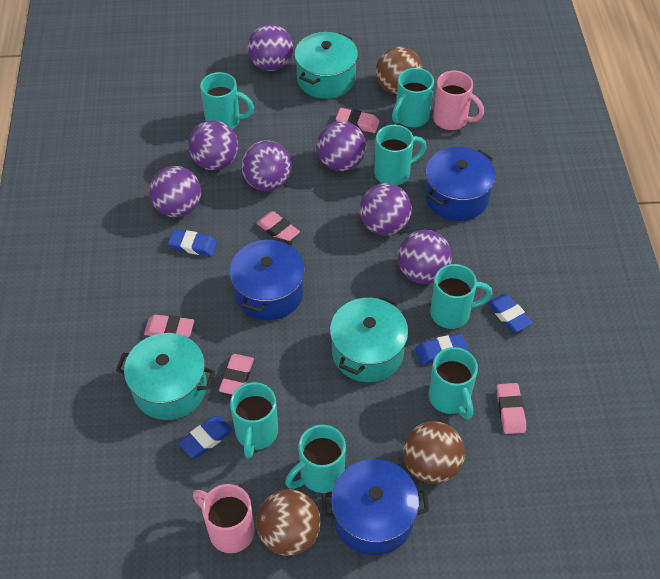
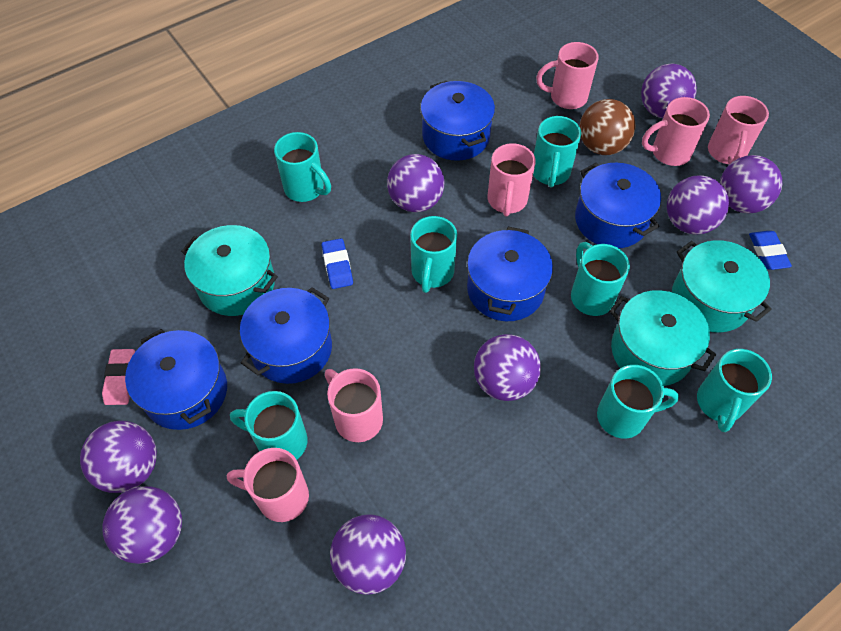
blue eraser: [168,229,217,256] [179,416,233,458] [415,334,469,365] [487,294,533,332] = 4 -> [322,238,353,289] [749,231,792,270] = 2
blue pot: [230,237,305,320] [321,459,429,555] [425,147,496,221] = 3 -> [125,329,227,430] [240,287,332,384] [420,81,495,161] [467,227,553,321] [575,163,661,248] = 5
brown ball: [256,489,321,556] [376,47,423,94] [403,421,465,484] = 3 -> [580,99,636,155] = 1
pink eraser: [144,315,194,338] [219,354,254,395] [256,211,300,241] [336,108,380,133] [497,383,526,434] = 5 -> [102,349,135,405] = 1
pink mug: [193,484,255,553] [433,71,484,130] = 2 -> [227,448,309,522] [325,368,383,442] [488,143,536,217] [536,42,599,109] [642,97,710,166] [708,96,769,164] = 6
purple ball: [149,166,201,218] [188,120,238,170] [241,140,292,191] [247,24,293,71] [317,121,366,171] [360,183,412,236] [398,230,452,284] = 7 -> [80,421,157,493] [102,486,182,564] [330,515,406,594] [387,154,444,212] [474,334,541,401] [641,63,697,118] [667,175,729,235] [720,155,782,214] = 8

